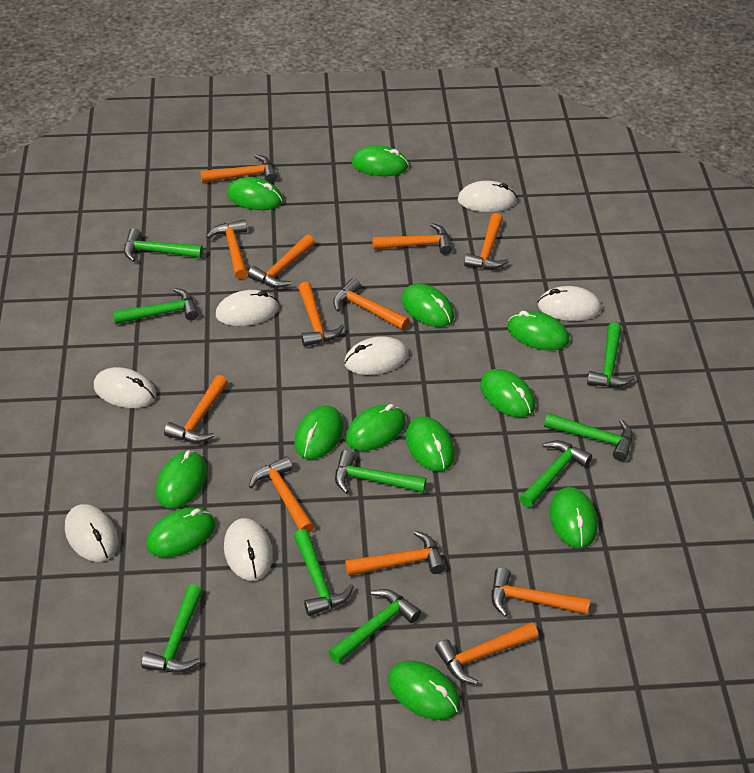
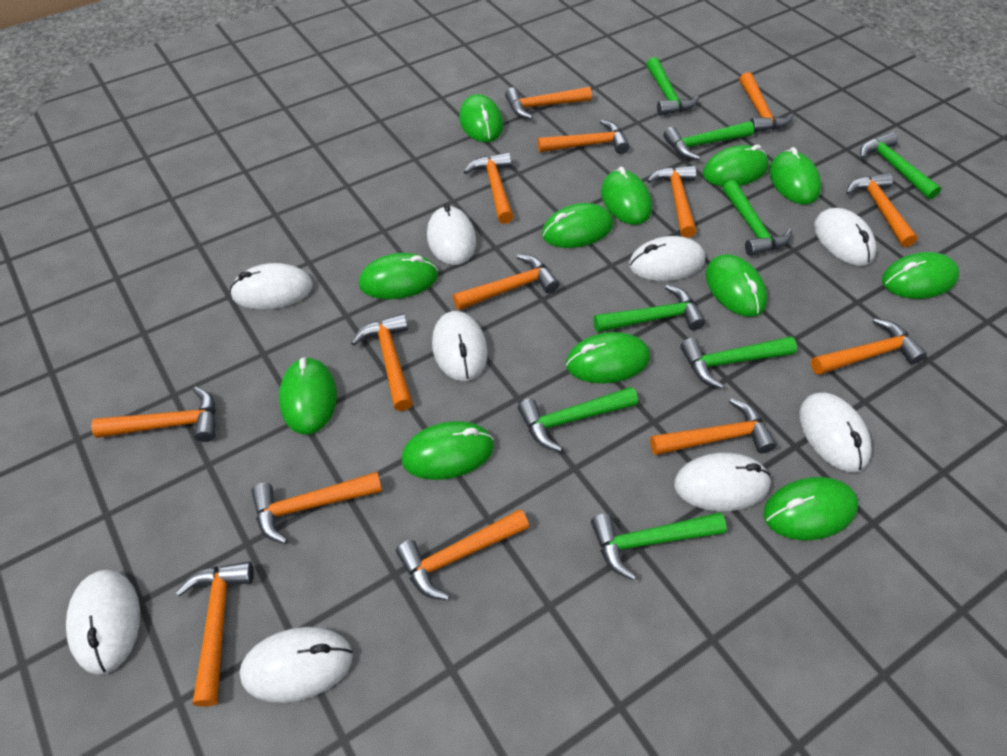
green hammer: [113,288,199,325] [124,228,203,262] [141,584,203,672] [294,529,354,616] [328,589,421,664] [335,450,426,494] [520,440,592,508] [544,413,633,461] [587,323,635,387] = 9 -> [518,387,638,452] [591,512,727,580] [594,285,706,332] [646,57,699,116] [663,121,754,160] [680,336,797,389] [723,180,792,256] [860,132,941,200] = 8
orange hammer: [164,375,228,443] [200,154,277,183] [206,220,248,279] [248,235,315,288] [249,456,314,533] [298,282,344,347] [333,278,409,330] [345,531,446,576] [372,223,452,255] [435,622,538,684] [464,213,509,269] [492,567,590,617] = 12 -> [91,387,216,442] [176,561,254,707] [251,472,382,544] [351,314,413,411] [396,509,529,600] [453,254,559,310] [464,152,514,224] [505,87,592,119] [537,120,630,154] [647,166,697,238] [650,398,777,455] [740,72,794,132] [811,318,927,375] [846,173,918,247] = 14
white mouse: [65,504,118,562] [94,367,156,408] [216,290,279,326] [224,518,273,581] [344,336,408,375] [458,181,517,212] [538,286,601,321] = 7 -> [66,570,140,675] [230,263,313,310] [240,627,353,703] [427,203,476,265] [432,311,488,381] [629,236,705,281] [674,453,771,511] [799,393,872,472] [814,208,877,266] = 9

